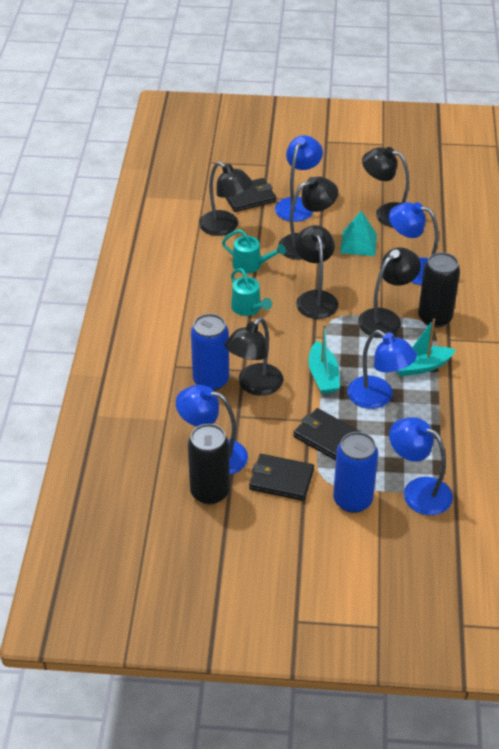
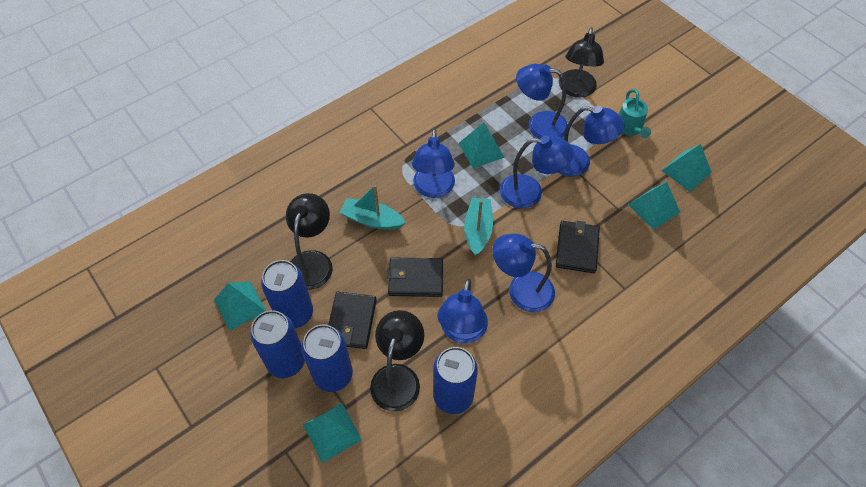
black can: [188,424,230,505] [418,252,460,328] = 2 -> none = 0
black lamp: [199,162,253,236] [225,317,283,396] [278,177,338,260] [295,225,339,319] [358,247,421,338] [362,147,409,227] = 6 -> [286,193,333,290] [370,310,424,412] [559,27,604,97] = 3
blue can: [191,314,229,391] [333,432,378,513] = 2 -> [250,310,305,378] [261,260,313,328] [301,324,353,392] [433,347,478,414] = 4
blue lamp: [176,385,248,475] [275,135,323,222] [347,330,417,409] [389,202,439,285] [389,417,453,515] = 5 -> [412,129,455,198] [437,279,488,344] [492,234,555,312] [500,135,574,209] [516,64,568,139] [558,106,625,177] = 6
turquoise pyramid: [340,211,377,256] = 1 -> [214,281,266,331] [303,403,362,463] [459,123,505,168] [628,182,680,230] [661,144,712,192] = 5
turquoise watering can: [222,229,286,274] [231,268,272,316] = 2 -> [618,89,651,138] = 1

